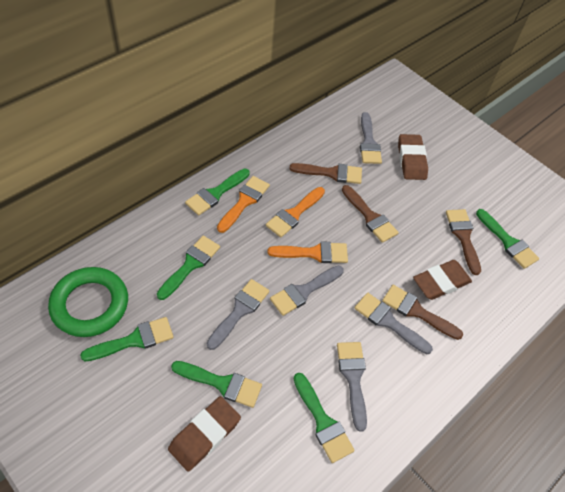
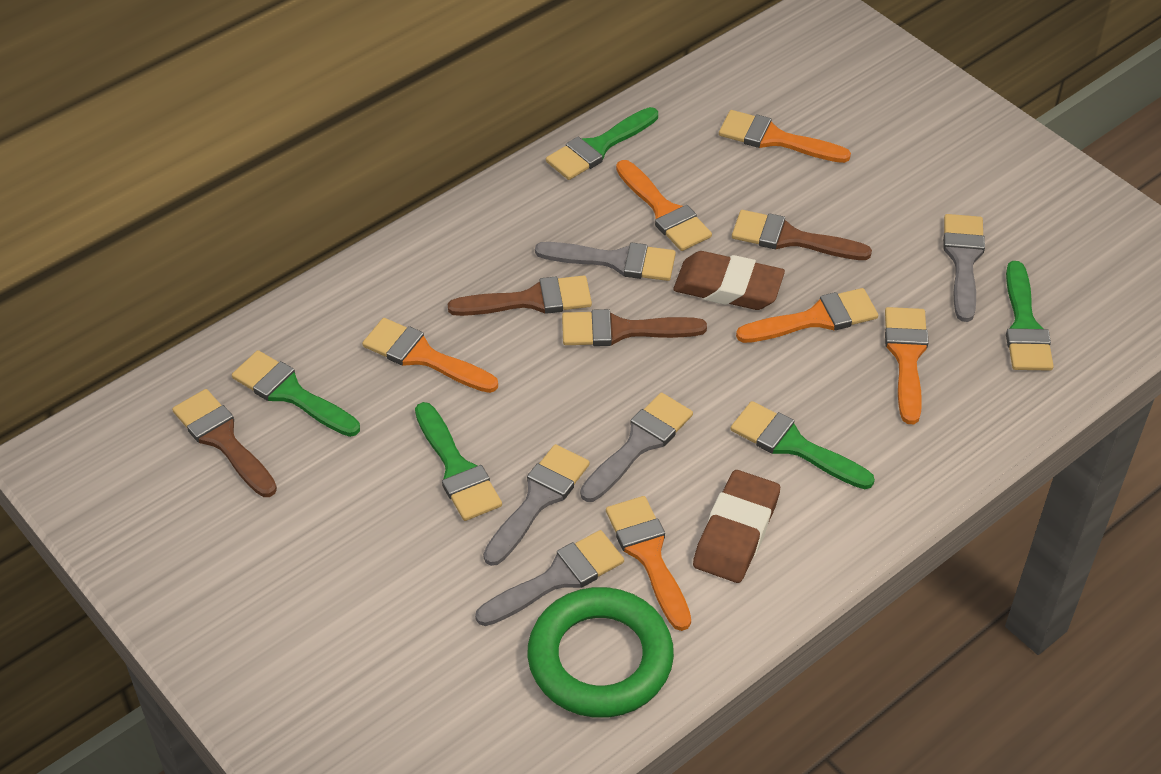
brown eraser: [168,396,241,472] [398,134,428,180] [413,260,472,300] = 3 -> [673,251,785,310] [693,470,780,583] = 2
green brush: [80,317,174,361] [157,236,220,300] [171,361,262,408] [185,169,250,215] [294,373,355,463] [476,209,539,269] = 6 -> [232,350,360,437] [415,402,502,521] [546,107,658,180] [730,401,875,489] [1006,261,1054,371] = 5
orange brush: [217,176,270,233] [266,187,325,237] [268,241,348,263] = 3 -> [362,318,498,393] [606,496,691,631] [616,160,712,251] [719,110,851,163] [736,288,878,343] [885,307,929,424] = 6

